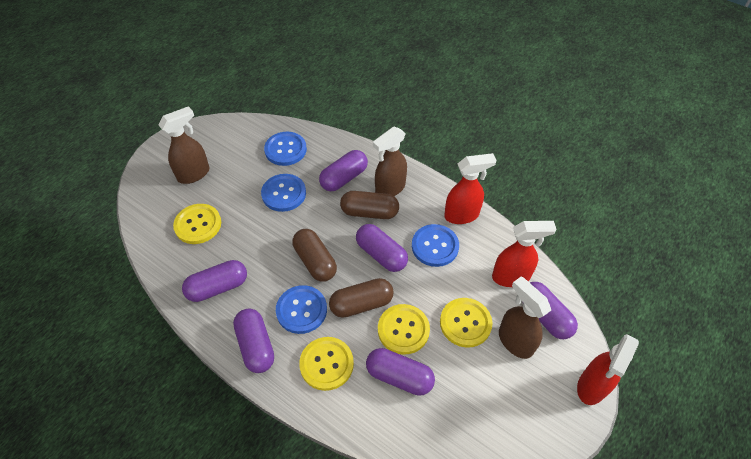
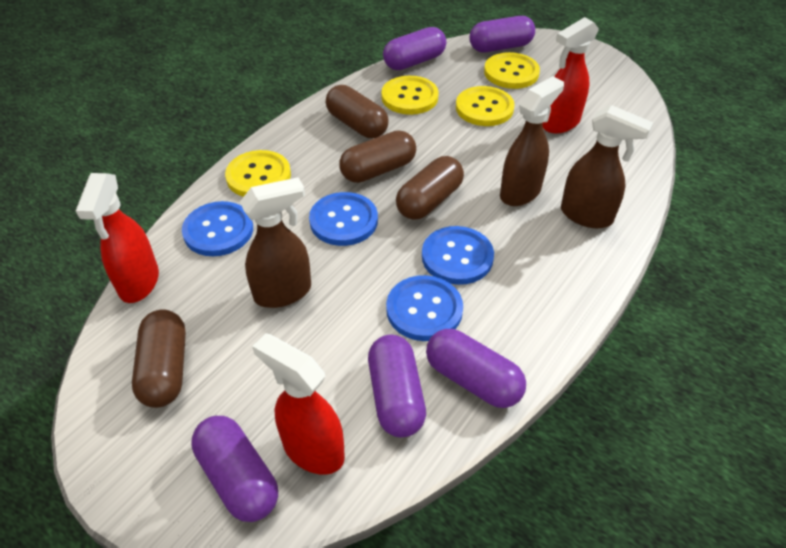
brown capsule: [292,229,337,282] [329,278,394,318] [340,191,399,219] = 3 -> [132,310,186,408] [326,85,388,138] [339,130,416,183] [396,156,464,220] = 4
purple capsule: [182,260,247,302] [233,309,274,373] [319,150,368,191] [356,224,408,272] [366,348,435,396] [523,282,578,339] = 6 -> [191,416,278,522] [368,335,426,437] [383,27,446,70] [426,329,526,408] [469,16,535,52] = 5

